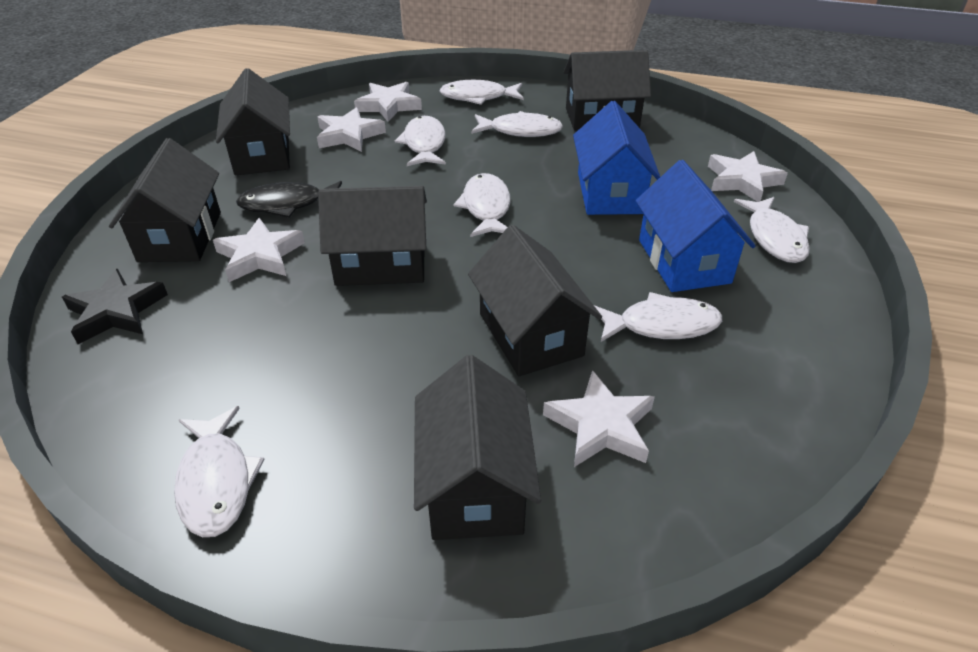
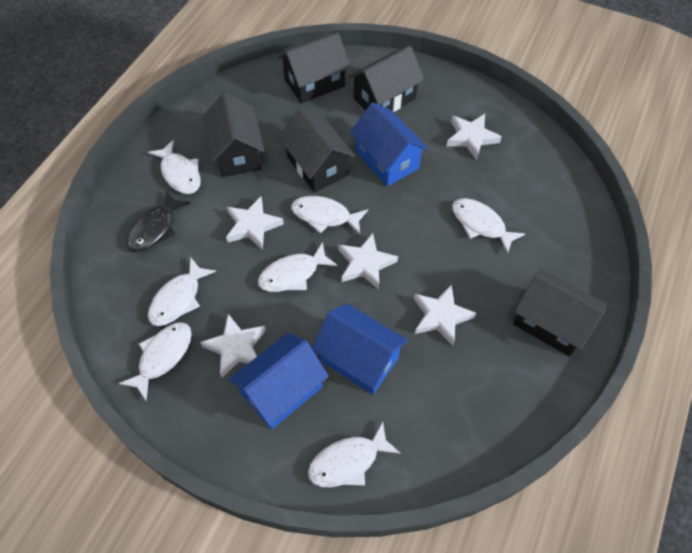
black house: [109,138,221,262] [216,68,290,175] [318,186,427,286] [414,355,541,540] [468,225,602,376] [563,50,651,131] = 6 -> [203,92,265,177] [278,32,350,103] [278,108,355,193] [348,46,424,112] [513,269,607,357] = 5
black star: [62,269,168,344] = 1 -> none = 0
blue house: [573,101,660,215] [635,160,755,292] = 2 -> [229,333,329,429] [312,303,408,394] [350,102,429,186] = 3

